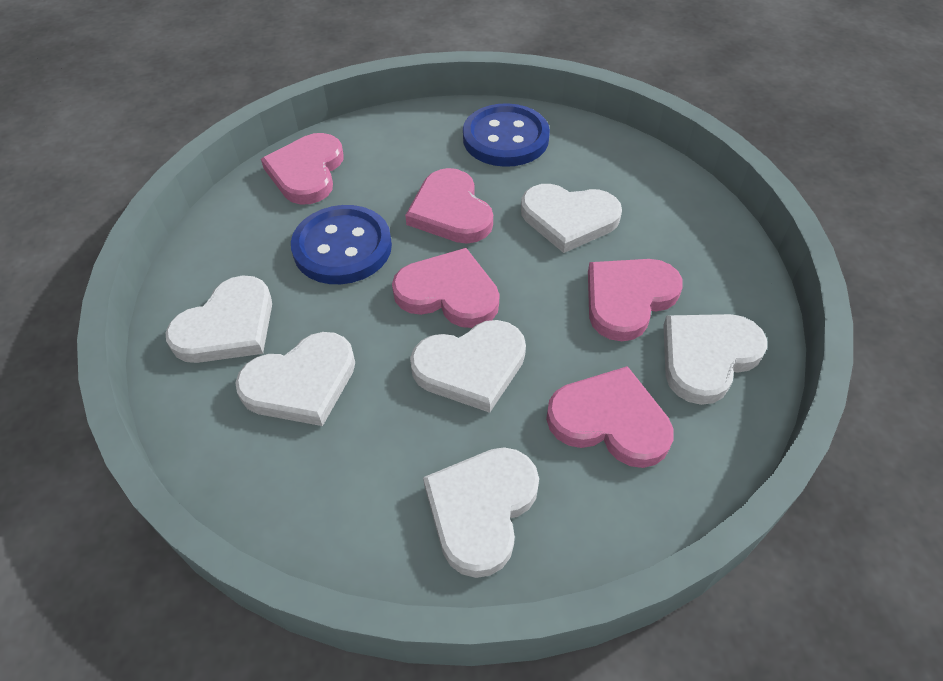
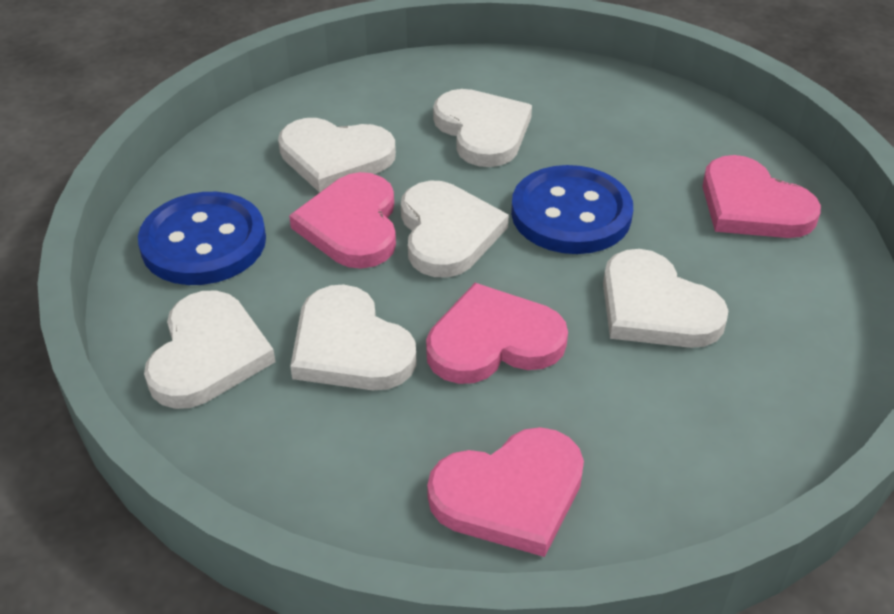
pink heart: [261,133,343,205] [392,248,499,328] [405,168,493,244] [546,366,674,468] [588,259,683,341] = 5 -> [289,172,396,269] [426,283,568,384] [427,427,584,557] [702,155,821,238] = 4

